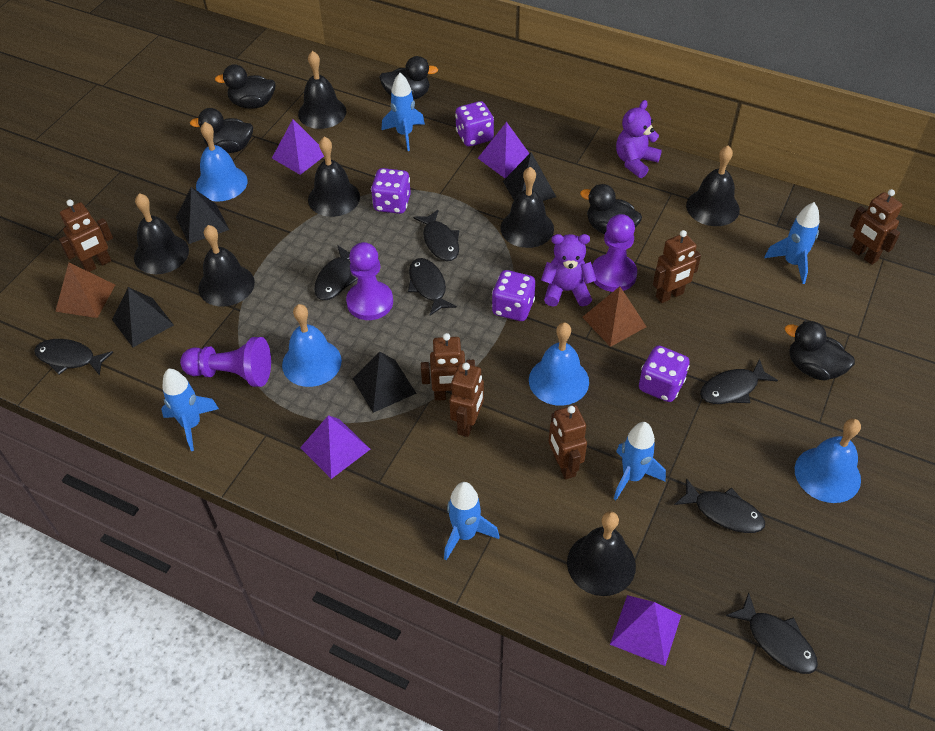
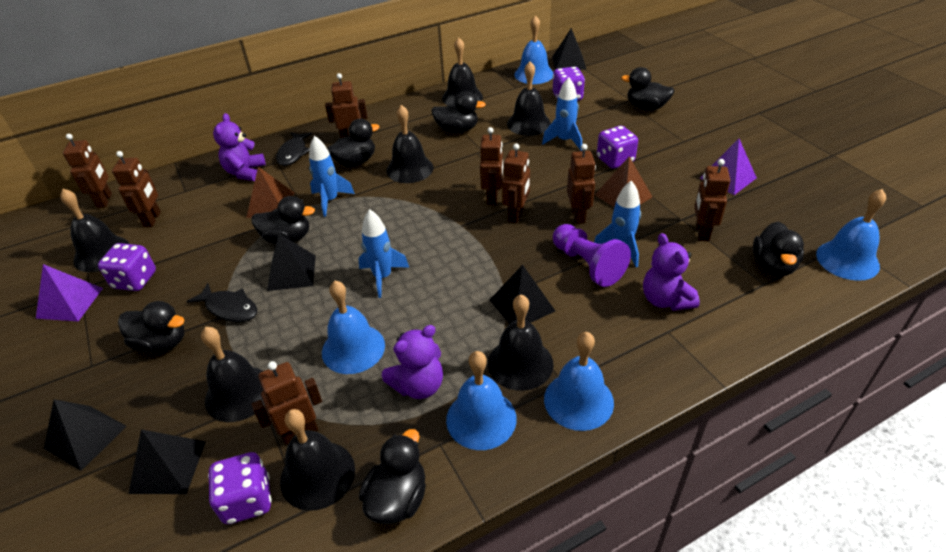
black duck: [190,108,253,153] [215,64,276,109] [379,56,438,100] [580,184,642,235] [785,321,855,381] = 5 -> [118,301,184,353] [251,196,315,244] [328,119,379,167] [359,429,426,524] [431,91,486,133] [621,67,674,110] [753,222,804,276] = 7
black fish: [34,339,114,376] [314,245,357,300] [408,258,457,316] [413,210,459,261] [674,478,765,533] [700,359,778,404] [726,593,818,674] = 7 -> [186,283,257,322] [276,132,312,166] = 2
black pyramid: [112,287,174,347] [176,187,229,244] [353,352,416,413] [503,152,556,201] = 4 -> [44,399,127,471] [128,429,206,494] [267,234,316,291] [490,265,555,324] [552,28,586,70] = 5
blue bell: [196,122,248,202] [282,304,342,387] [529,322,589,406] [795,419,861,503] = 4 -> [322,281,385,374] [446,351,517,450] [514,15,553,84] [544,332,614,431] [816,189,886,281] = 5
blue rocket: [161,368,219,451] [381,73,425,151] [444,482,499,560] [614,422,666,500] [764,202,819,284] = 5 -> [309,136,355,217] [358,209,409,298] [542,77,582,151] [594,181,641,267] = 4
brown robot: [59,200,113,272] [421,333,475,401] [450,363,484,437] [549,405,587,480] [653,230,701,303] [850,189,902,265] = 6 -> [63,134,112,208] [112,151,161,227] [251,361,322,445] [325,73,368,138] [480,127,503,205] [502,143,530,223] [567,144,596,224] [695,159,730,241] = 8
purple pawn: [180,337,271,387] [346,242,393,320] [592,214,637,292] = 3 -> [553,224,631,287] = 1
purple pyramid: [272,119,324,175] [300,415,370,479] [478,122,530,178] [610,595,681,666] = 4 -> [36,264,103,321] [700,139,757,195] = 2
purple teddy bear: [541,234,596,307] [616,100,662,178] = 2 -> [213,113,265,181] [382,325,443,399] [643,233,700,311] = 3

